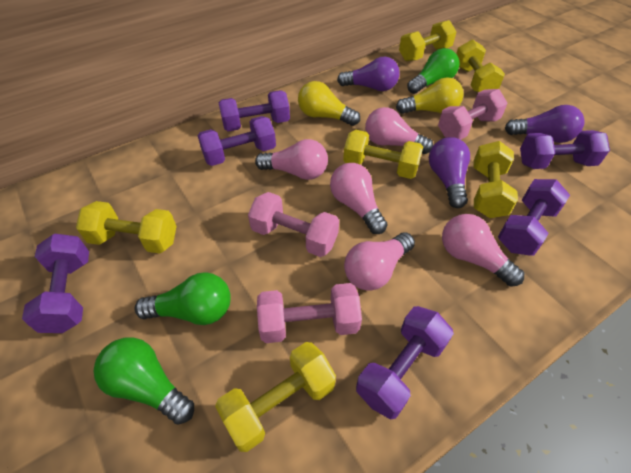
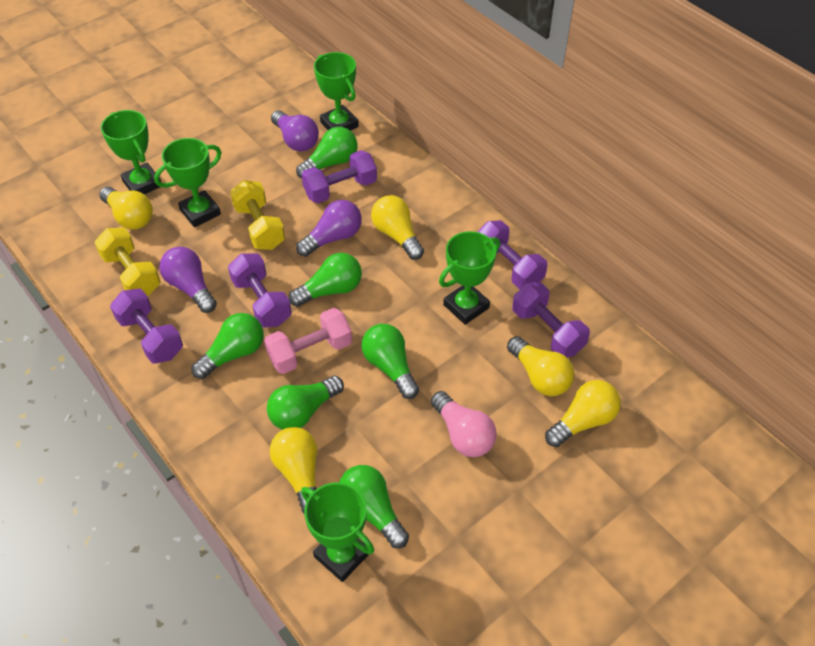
green light bulb: [94,338,194,425] [135,272,231,325] [407,48,459,94] = 3 -> [192,313,264,379] [267,376,344,430] [289,252,362,307] [296,127,357,178] [339,465,409,548] [361,324,419,399] = 6
green trophy: none = 0 -> [101,110,162,194] [154,138,222,227] [301,482,374,582] [314,52,359,131] [439,231,500,325] = 5
pink dumbbell: [248,192,339,257] [257,283,362,343] [438,89,508,140] = 3 -> [264,308,352,374] = 1
pink light bulb: [255,139,328,180] [330,163,388,234] [344,232,415,291] [365,107,433,154] [442,214,524,287] = 5 -> [431,391,497,457] = 1
purple dumbbell: [22,234,89,333] [197,116,276,166] [218,90,290,131] [356,306,454,420] [498,179,570,256] [520,130,610,169] = 6 -> [110,289,183,364] [228,253,292,327] [301,150,377,203] [477,221,547,289] [512,282,590,357] = 5
yellow dumbbell: [76,201,177,254] [215,342,336,452] [343,130,423,179] [399,20,456,62] [456,39,505,93] [474,141,518,218] = 6 -> [94,228,161,296] [230,180,285,250] = 2
yellow light bulb: [298,81,360,126] [396,77,464,114] = 2 -> [99,187,153,229] [270,427,317,513] [371,195,424,260] [507,336,574,396] [545,380,621,447] = 5

